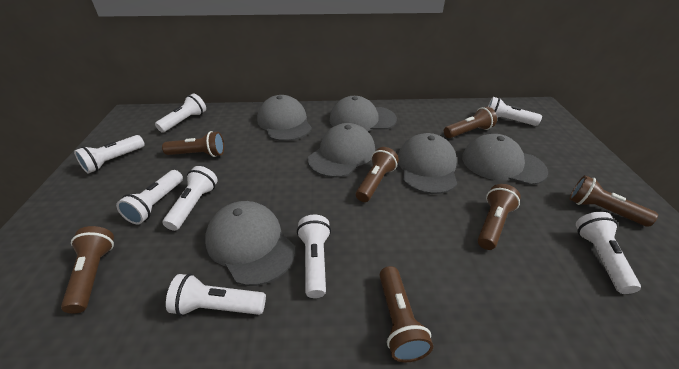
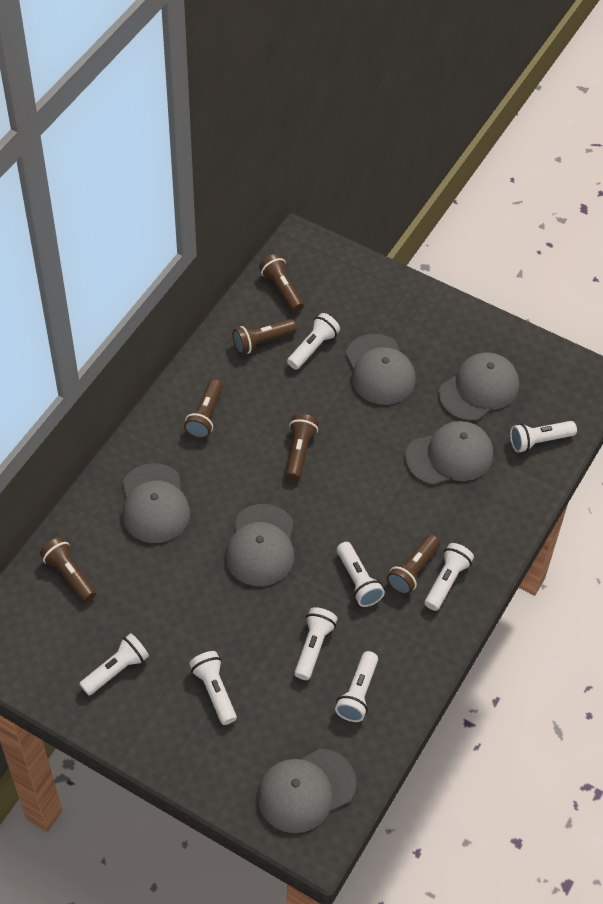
brown flashlight: [61,226,114,314] [162,131,224,157] [356,147,399,202] [379,266,433,362] [444,107,497,138] [477,184,521,250] [569,175,658,227] = 7 -> [40,537,96,602] [184,379,223,439] [233,319,297,354] [259,254,304,312] [286,414,318,480] [387,534,440,595] = 6

